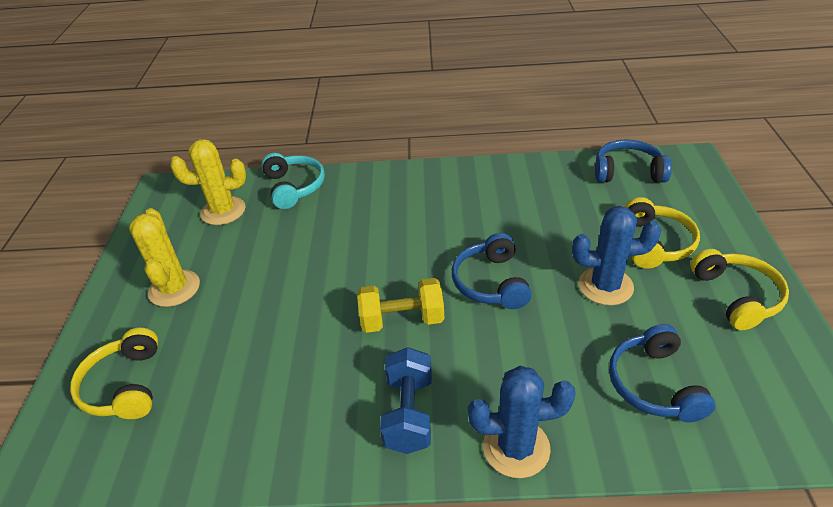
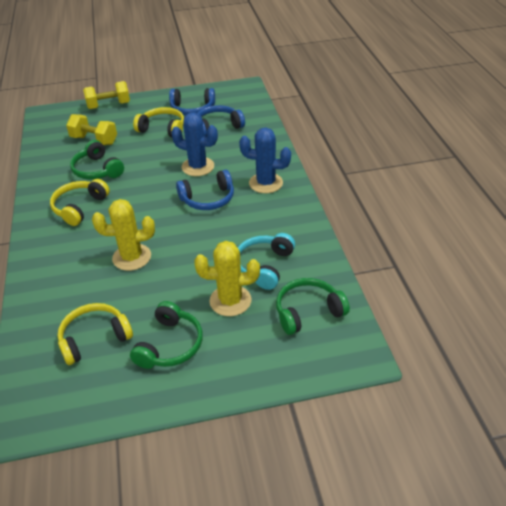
blue dumbbell: [380,347,432,454] = 1 -> none = 0
green headphones: none = 0 -> [70,140,124,179] [130,301,203,369] [276,278,350,335] = 3
yellow dumbbell: [357,278,444,333] = 1 -> [66,114,117,145] [83,81,130,109] = 2

